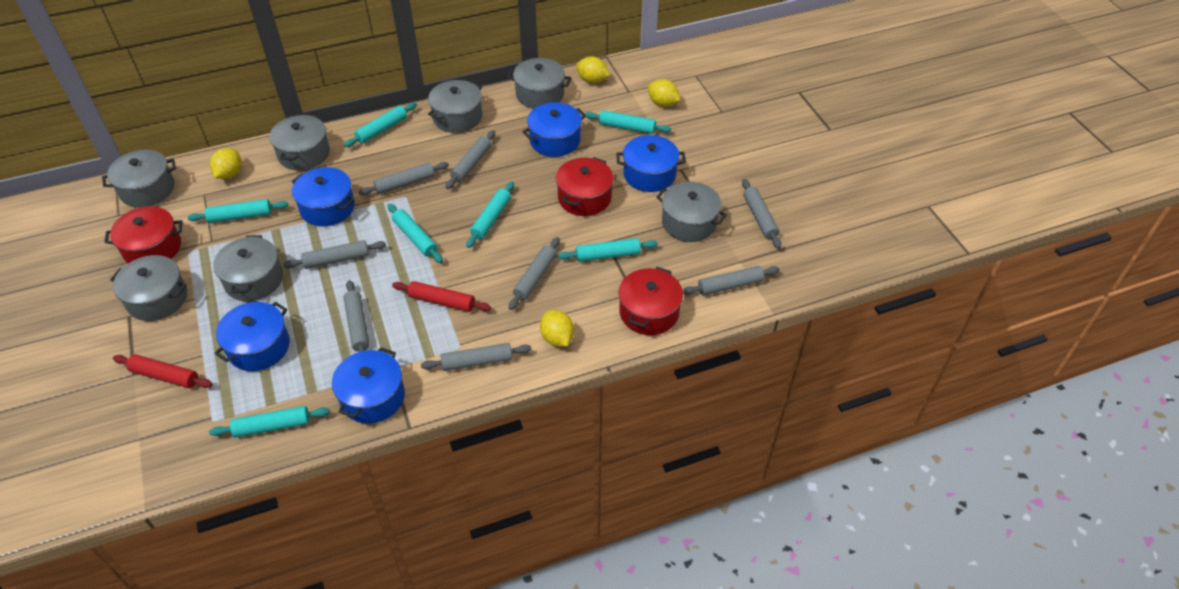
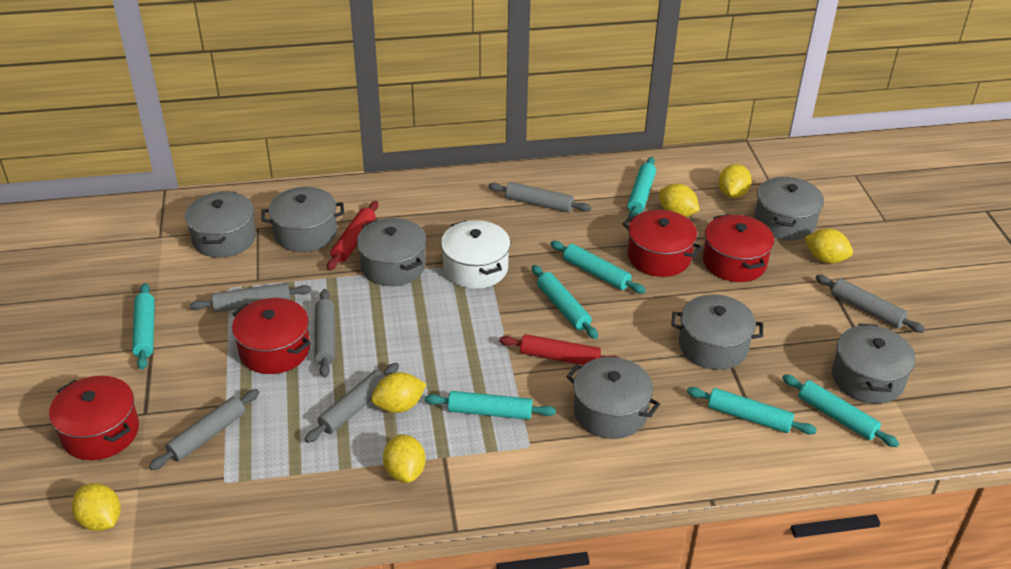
blue pot: [214,302,290,371] [292,167,355,226] [332,347,405,424] [522,102,586,157] [616,135,686,192] = 5 -> none = 0
grey rolling pin: [283,240,386,269] [344,280,370,352] [359,162,449,195] [421,343,531,371] [446,130,495,189] [509,237,560,310] [683,266,780,296] [742,179,781,249] = 8 -> [149,389,259,470] [190,283,312,312] [305,363,399,443] [315,289,335,378] [488,182,591,213] [816,275,925,333] = 6
red pot: [104,206,183,263] [556,157,614,216] [618,267,683,335] = 3 -> [49,376,139,460] [232,298,311,374] [622,210,703,277] [703,214,774,282] = 4
white pot: none = 0 -> [441,220,510,289] = 1
yellow lemon: [210,148,241,179] [540,310,574,347] [576,56,610,83] [648,79,680,107] = 4 -> [72,483,121,531] [371,372,426,413] [383,434,426,483] [659,184,700,217] [718,164,752,198] [804,228,853,264] = 6

